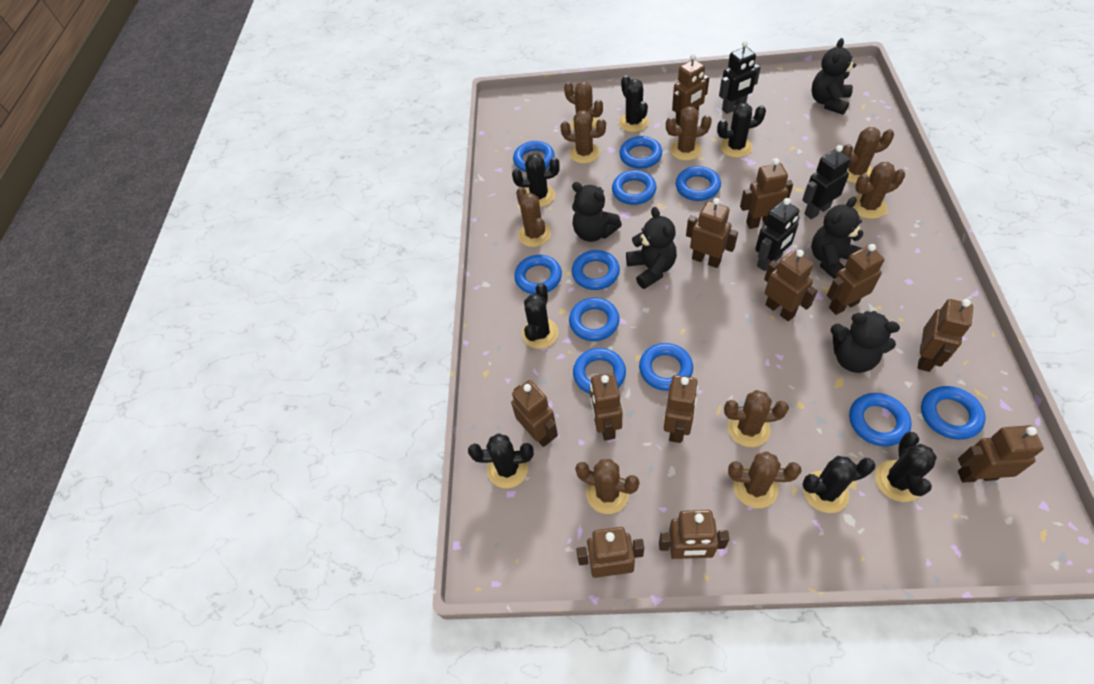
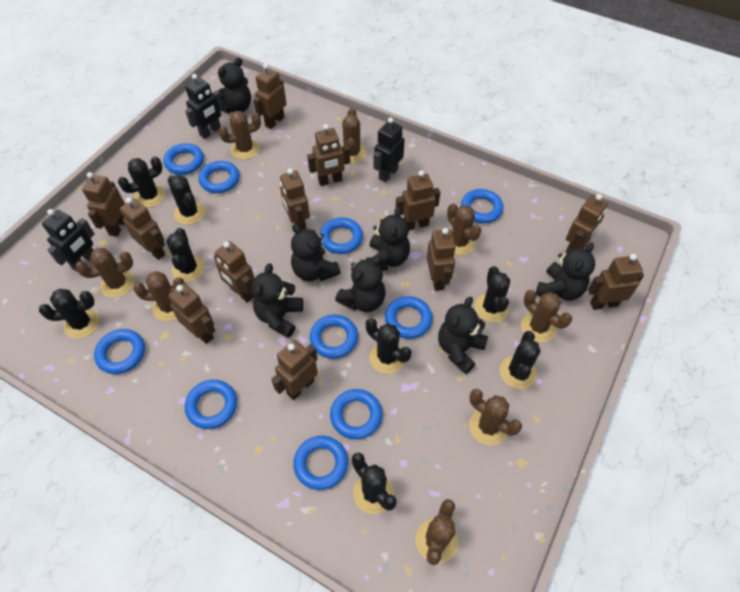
black cactus: [468,433,534,488] [512,154,560,207] [522,283,559,349] [619,75,649,132] [717,103,766,158] [802,456,876,513] [875,432,937,502] = 7 -> [39,289,100,339] [118,156,166,208] [166,228,205,282] [168,175,205,225] [351,453,397,514] [366,318,411,374] [474,266,510,322] [500,331,540,389] = 8
black teddy bear: [572,182,622,242] [626,207,677,289] [811,196,863,279] [812,38,856,115] [831,311,900,373] = 5 -> [218,57,251,113] [251,263,303,338] [291,224,341,281] [335,256,386,312] [366,207,410,270] [438,297,488,374] [536,242,595,301] = 7
blue ring: [513,141,555,172] [514,255,562,294] [569,298,619,341] [572,250,620,290] [573,348,626,394] [612,170,656,205] [619,136,662,169] [639,343,693,391] [676,166,721,201] [849,393,912,447] [921,386,986,440] = 11 -> [94,329,145,374] [163,143,204,175] [185,380,237,429] [199,161,240,193] [293,436,348,490] [310,315,358,359] [320,218,363,254] [330,389,382,439] [385,296,432,339] [461,189,503,223] = 10
brown cactus: [516,187,551,247] [560,110,606,164] [564,82,603,132] [575,459,639,514] [666,106,712,161] [724,390,789,447] [728,451,801,508] [842,127,894,183] [853,162,905,219] = 9 -> [75,248,134,298] [133,271,185,321] [218,111,261,160] [341,108,367,163] [415,499,458,565] [447,203,481,255] [469,389,522,445] [521,290,572,342] = 8

